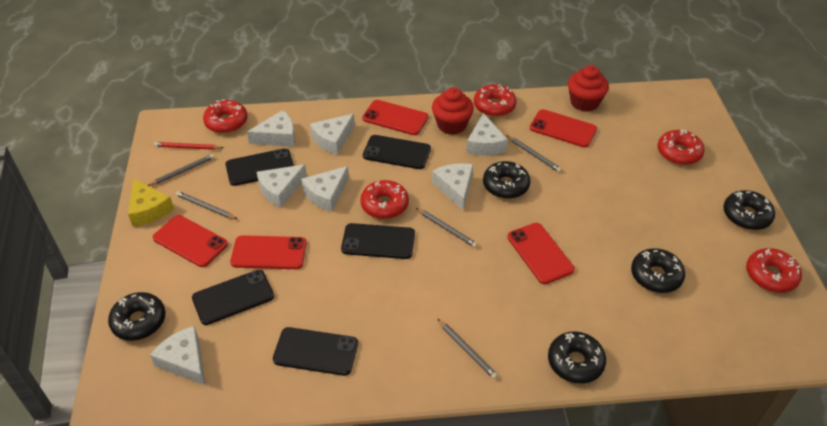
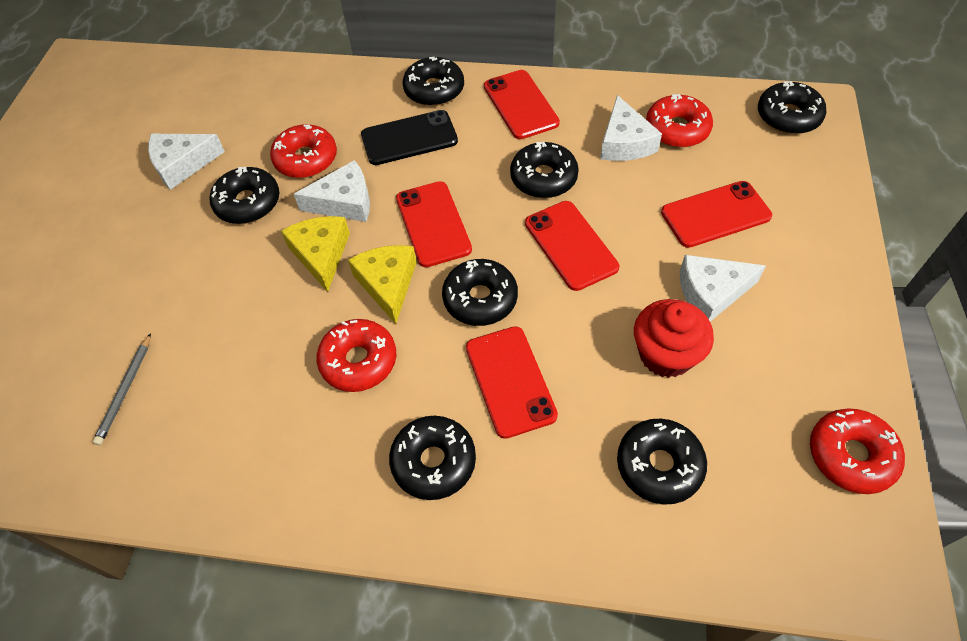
black donut: [108,292,165,341] [483,161,530,199] [548,331,606,384] [631,248,685,293] [723,190,775,230] = 5 -> [209,167,280,224] [389,416,476,500] [402,57,464,106] [442,259,518,326] [510,142,579,198] [617,419,707,505] [758,81,827,134] = 7
black phone: [192,270,274,325] [226,148,294,186] [273,327,358,376] [341,223,415,259] [363,135,431,169] = 5 -> [361,110,458,165] = 1
grey pencil: [147,154,214,186] [176,191,237,219] [416,208,478,248] [438,319,498,379] [506,135,562,172] = 5 -> [93,333,151,445] = 1
red cupcake: [432,87,474,135] [568,65,609,112] = 2 -> [634,299,714,378] = 1
red donut: [203,99,248,133] [361,180,409,219] [474,84,517,117] [657,129,705,165] [746,248,802,293] = 5 -> [270,124,337,178] [316,319,397,392] [646,94,713,148] [810,408,905,494] = 4
red pencil: [154,142,224,150] = 1 -> none = 0
white cheese: [150,326,206,386] [247,110,295,147] [257,164,307,208] [301,166,349,212] [310,114,355,155] [432,163,473,210] [466,113,508,155] = 7 -> [148,134,225,190] [294,160,370,222] [600,95,662,161] [680,255,766,322] = 4
yellow cheese: [128,179,174,227] = 1 -> [281,216,350,292] [348,245,417,324] = 2

